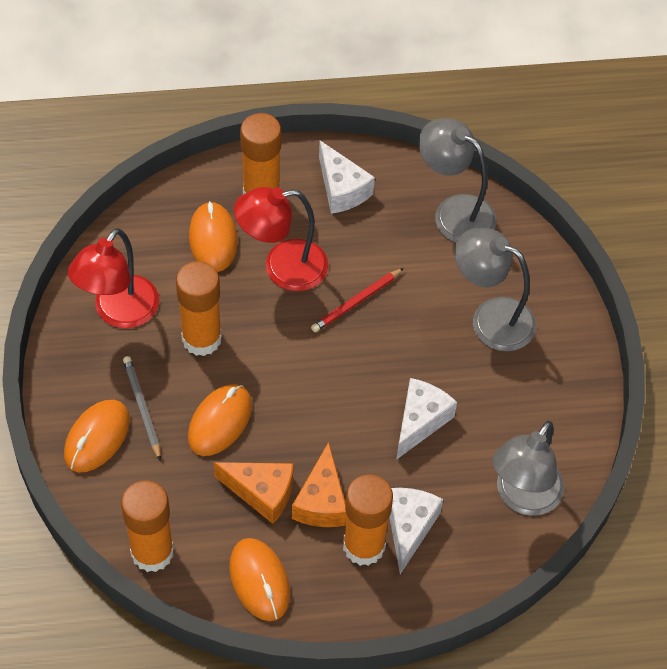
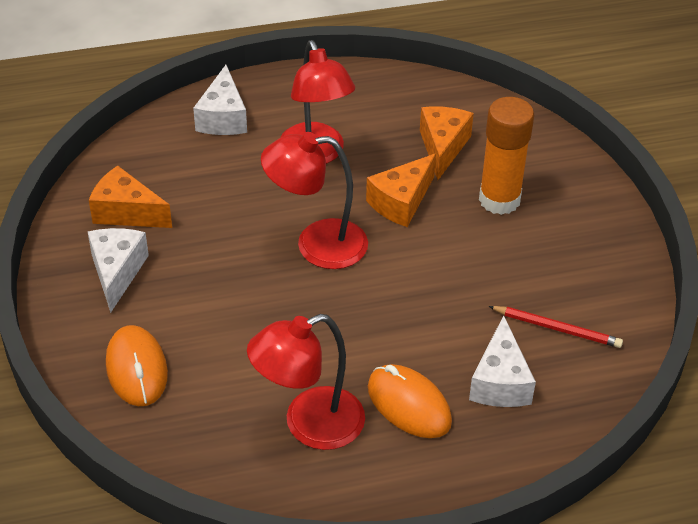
grey lamp: [418,119,497,243] [455,228,536,351] [492,421,564,516] = 3 -> none = 0
grey pencil: [123,356,161,461] = 1 -> none = 0
orange cheese: [214,462,293,524] [292,442,346,527] = 2 -> [89,166,172,228] [366,154,436,227] [420,106,474,180] = 3
orange glue stick: [121,481,174,572] [176,261,222,356] [240,113,281,194] [343,474,393,566] = 4 -> [479,97,534,215] = 1
orange mouse: [64,400,130,473] [188,384,252,456] [189,201,238,272] [229,538,290,621] = 4 -> [106,325,168,406] [368,364,452,438] = 2
red lamp: [68,228,159,328] [234,187,328,291] = 2 -> [247,314,365,450] [261,132,368,269] [280,40,355,164] = 3

